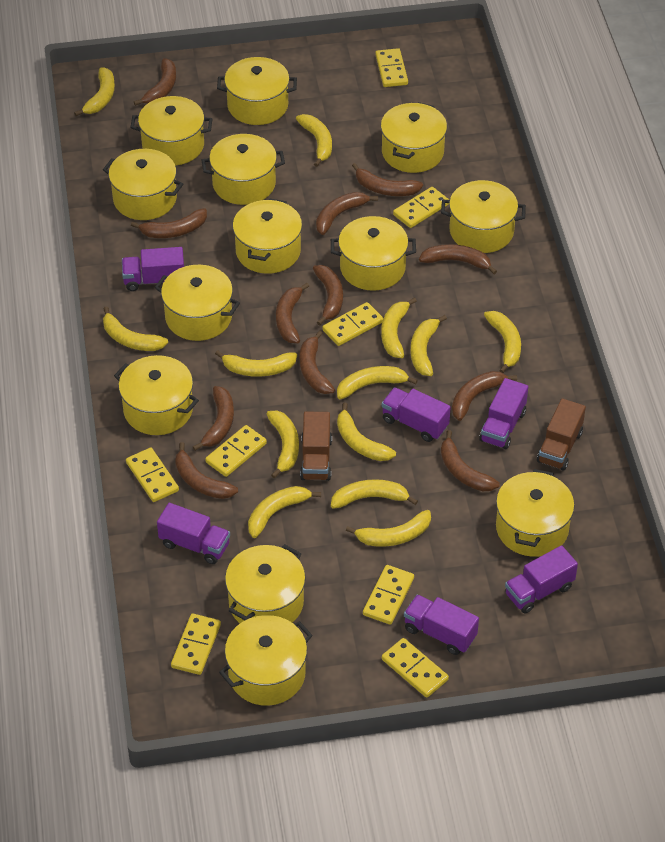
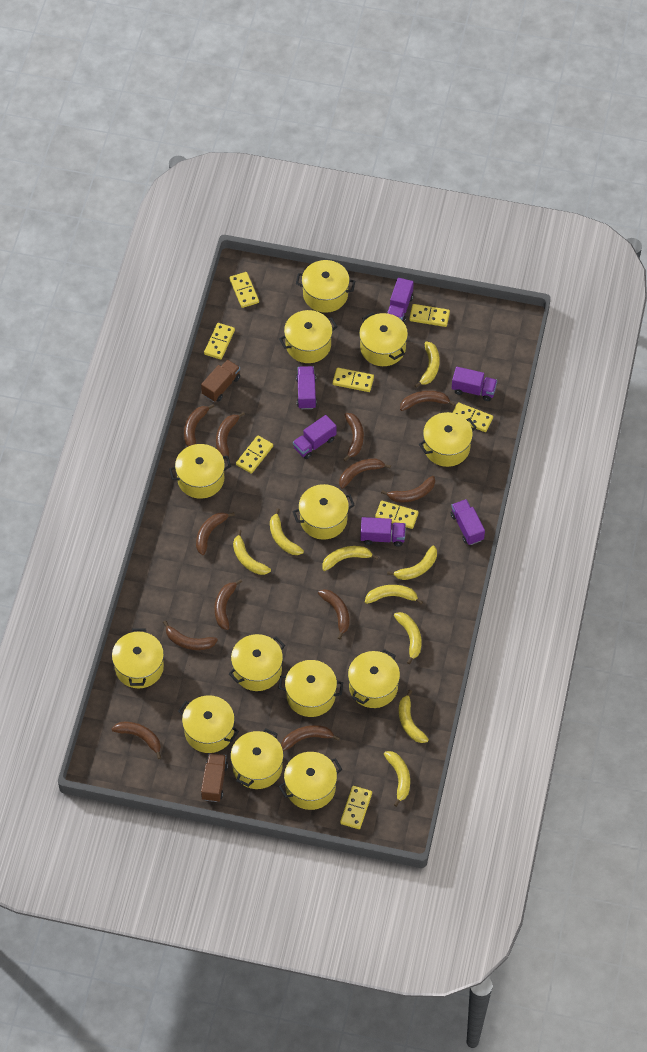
yellow banana: [74,67,115,116] [103,307,168,351] [215,350,297,377] [248,486,321,538] [267,411,299,479] [296,114,332,167] [331,479,418,509] [337,366,418,399] [337,403,396,461] [346,510,431,547] [381,297,417,358] [410,315,447,376] [484,311,521,373] = 13 -> [233,530,271,575] [270,508,304,555] [322,546,378,571] [365,585,423,604] [384,751,410,807] [387,546,437,580] [394,612,422,664] [399,690,429,743] [415,341,440,388] = 9

